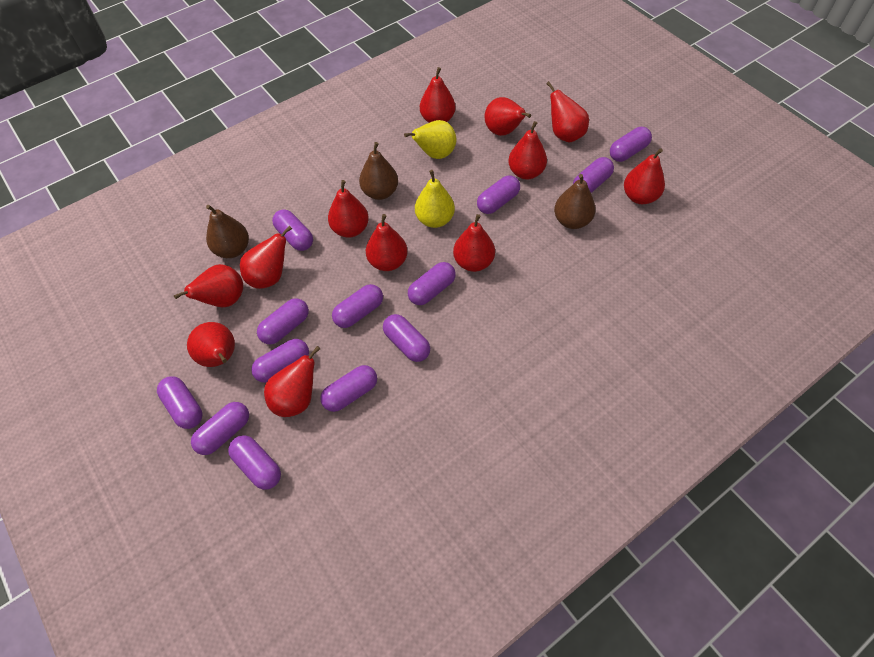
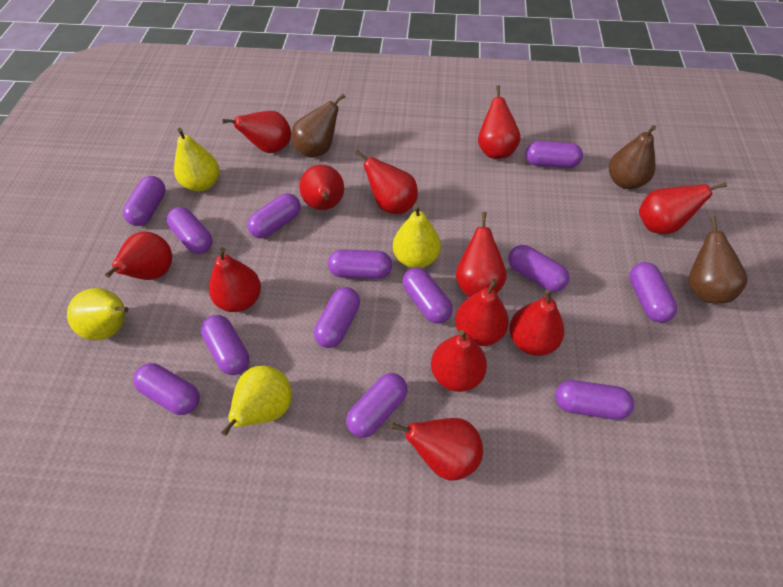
yellow pear: [404,120,456,159] [415,170,455,228] = 2 -> [67,288,129,340] [174,128,219,192] [221,366,292,436] [393,205,441,268] = 4

